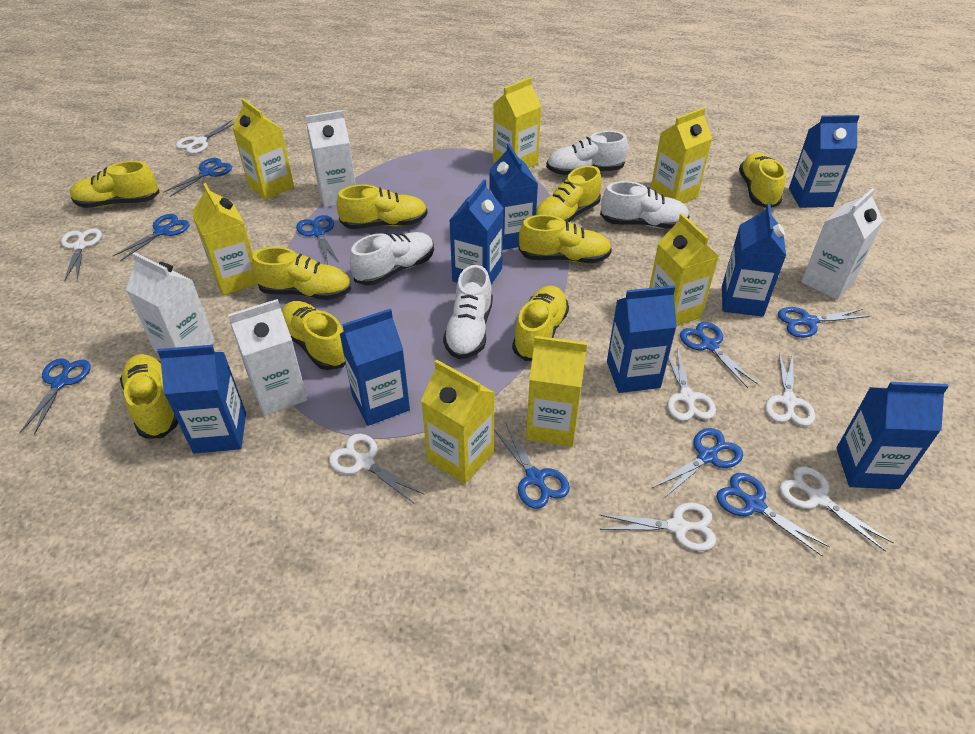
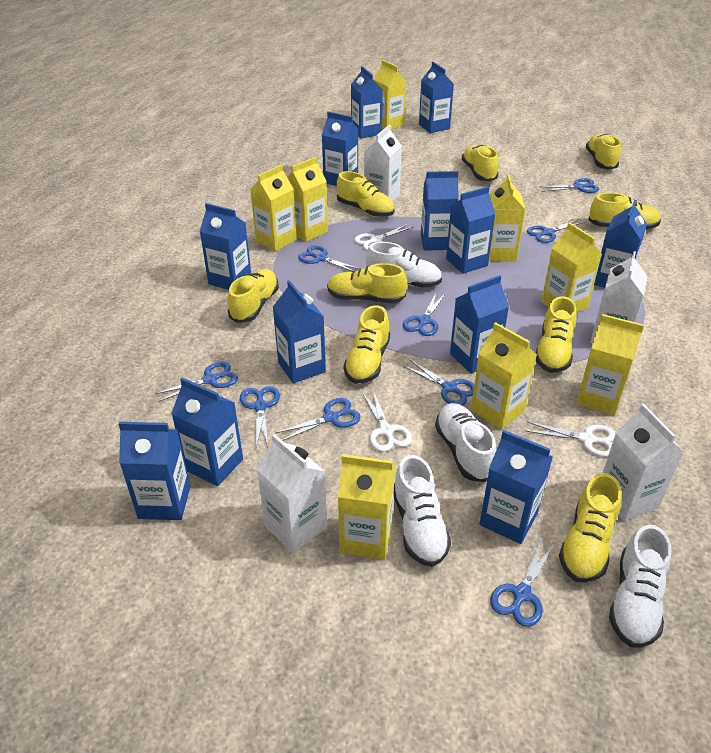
blue carton: [157,345,246,453] [340,309,410,426] [449,179,503,285] [489,143,538,250] [607,285,677,393] [722,203,786,317] [789,115,860,208] [836,382,949,489] = 8 -> [118,422,191,520] [171,377,243,486] [199,203,251,290] [273,280,326,383] [322,112,358,186] [351,66,383,139] [419,62,454,133] [421,171,459,251] [446,186,496,274] [450,275,509,374] [480,430,553,544] [594,200,647,288] = 12
white scissors: [61,228,102,281] [176,120,234,154] [329,434,425,504] [600,503,716,551] [667,347,716,421] [765,353,815,426] [780,466,894,552] = 7 -> [354,224,413,250] [362,390,412,452] [526,422,616,457] = 3
yellow carton: [192,183,258,295] [232,98,294,200] [421,360,495,484] [493,77,541,168] [526,336,587,447] [649,213,719,326] [651,107,712,204] = 7 -> [250,165,297,251] [287,157,328,242] [338,454,395,559] [373,60,406,130] [471,322,537,429] [489,174,526,262] [541,222,602,313] [576,314,644,415] = 8

